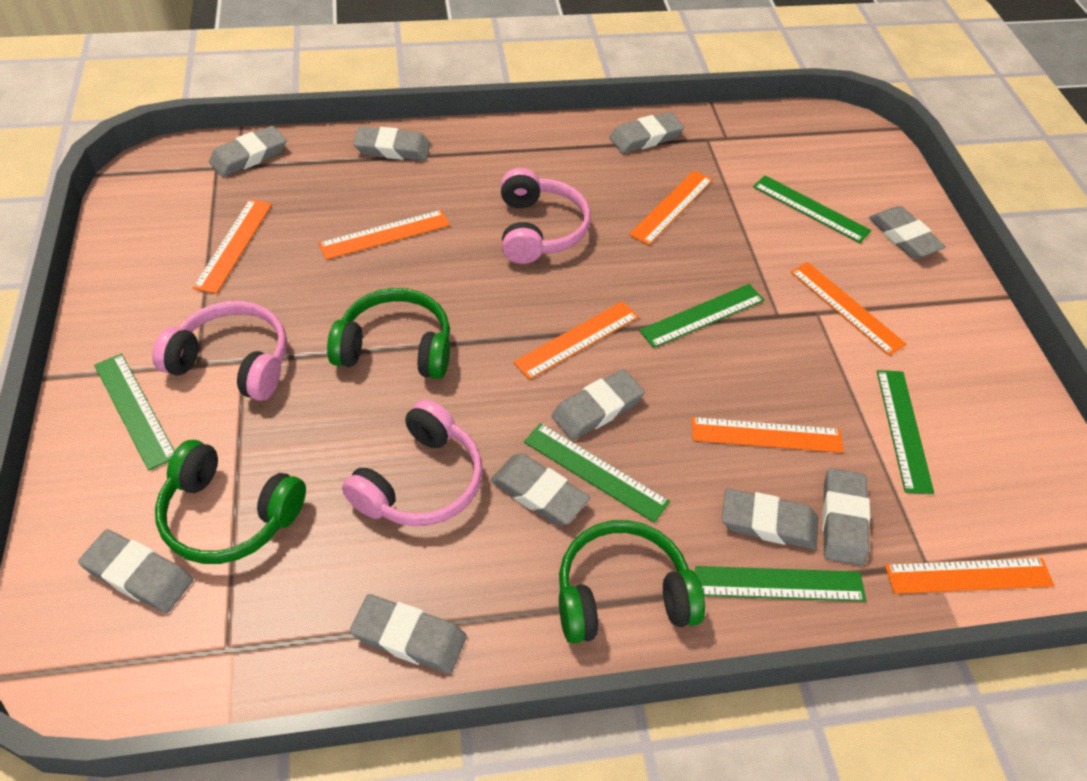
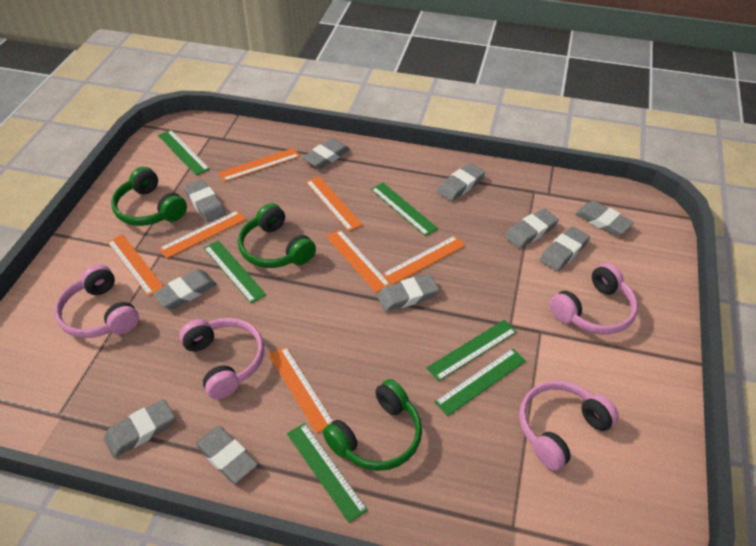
pink headphones: [152,301,287,401] [342,399,483,526] [501,168,591,264] = 3 -> [54,264,139,338] [179,318,264,399] [519,381,619,471] [550,263,638,334] = 4

